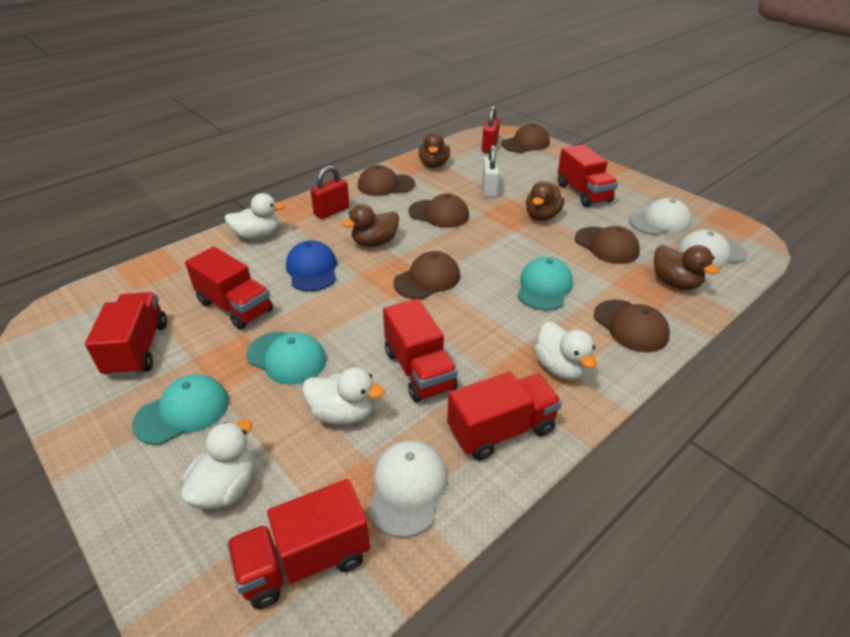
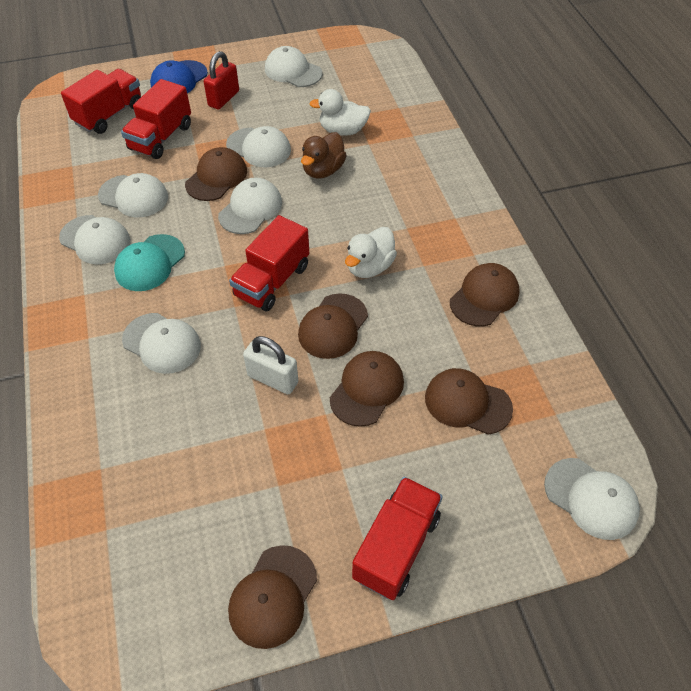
brown duck: [342,204,399,247] [418,132,450,168] [526,181,564,221] [654,245,719,290] = 4 -> [301,132,347,179] = 1
red padlock: [310,166,350,219] [482,106,500,153] = 2 -> [204,51,239,109] = 1
red truck: [85,292,167,377] [185,247,273,330] [227,479,370,609] [383,299,458,402] [447,372,562,460] [558,144,618,207] = 6 -> [61,69,141,134] [121,79,191,159] [229,215,309,311] [352,477,443,600] = 4
turquoise cap: [132,374,229,445] [246,331,326,385] [518,257,573,311] = 3 -> [114,234,185,291] = 1
white cap: [368,440,447,538] [629,198,691,235] [677,230,748,268] = 3 -> [59,215,131,264] [98,173,168,217] [122,313,201,374] [218,178,282,234] [226,126,291,167] [265,46,322,87] [544,458,640,540] = 7
white duck: [181,420,254,509] [225,193,285,240] [302,367,385,425] [534,322,597,380] = 4 -> [309,89,371,136] [345,227,397,278] = 2

